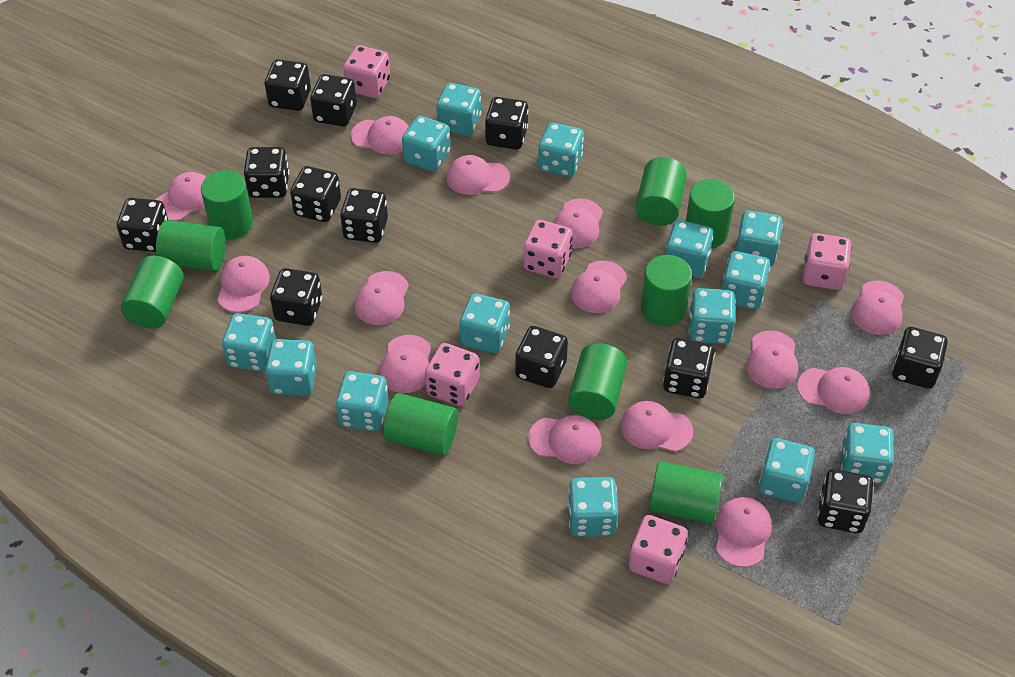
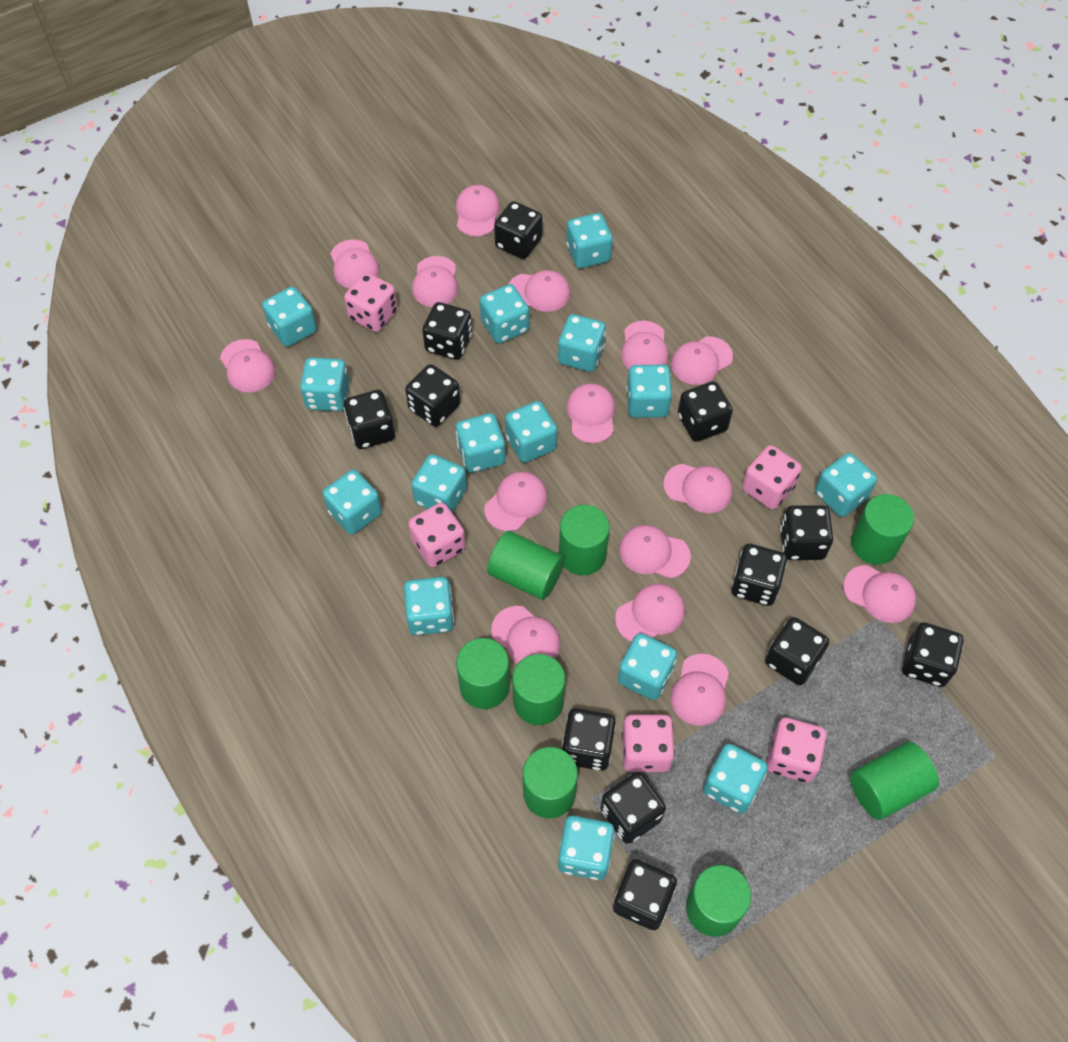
green cylinder: [121,256,184,329] [156,220,226,271] [201,170,253,239] [383,393,458,456] [568,343,627,420] [636,157,687,226] [641,255,692,326] [649,461,723,524] [686,179,735,248] = 9 -> [456,638,510,709] [487,531,564,600] [512,654,565,725] [523,747,578,818] [559,505,610,575] [686,865,751,937] [850,742,939,820] [851,494,914,565] = 8
pink cap: [155,172,206,221] [217,256,270,313] [351,116,409,155] [354,271,409,325] [379,335,431,393] [446,155,510,195] [528,415,602,464] [553,199,603,248] [571,261,627,313] [620,401,693,452] [716,497,772,567] [746,331,798,389] [797,367,870,414] [851,281,904,335] = 14 -> [220,339,275,393] [330,239,380,289] [412,256,458,307] [456,185,500,237] [484,471,547,531] [491,606,560,664] [509,270,570,312] [566,383,615,443] [615,584,685,642] [619,525,691,578] [621,321,669,369] [663,464,733,513] [670,654,729,726] [671,336,733,385] [843,565,916,623] = 15
turquoise dice: [222,313,276,372] [265,339,317,396] [336,371,389,432] [402,116,451,172] [436,83,481,136] [460,293,510,354] [538,122,584,177] [568,477,618,537] [665,220,713,278] [689,288,735,344] [721,251,770,310] [735,210,783,267] [759,438,815,503] [841,423,894,484] = 14 -> [262,286,317,347] [300,357,349,411] [323,470,382,535] [404,577,454,635] [411,454,467,513] [456,413,506,473] [480,284,529,343] [505,401,557,463] [558,314,606,372] [558,816,615,880] [567,213,613,268] [618,633,677,700] [626,365,672,418] [703,744,768,814] [815,453,877,517] = 15

